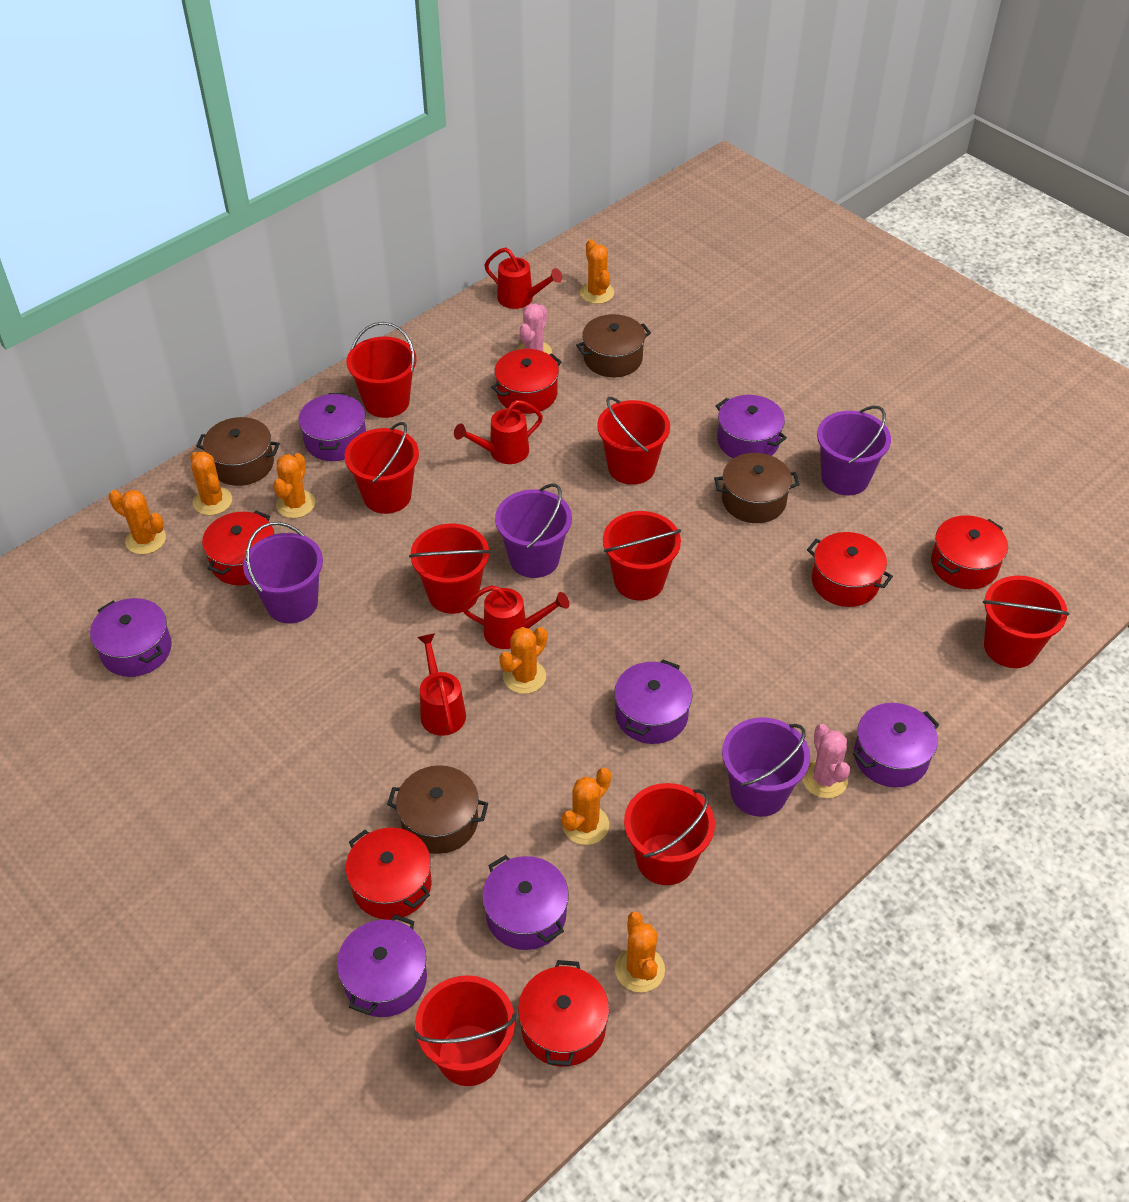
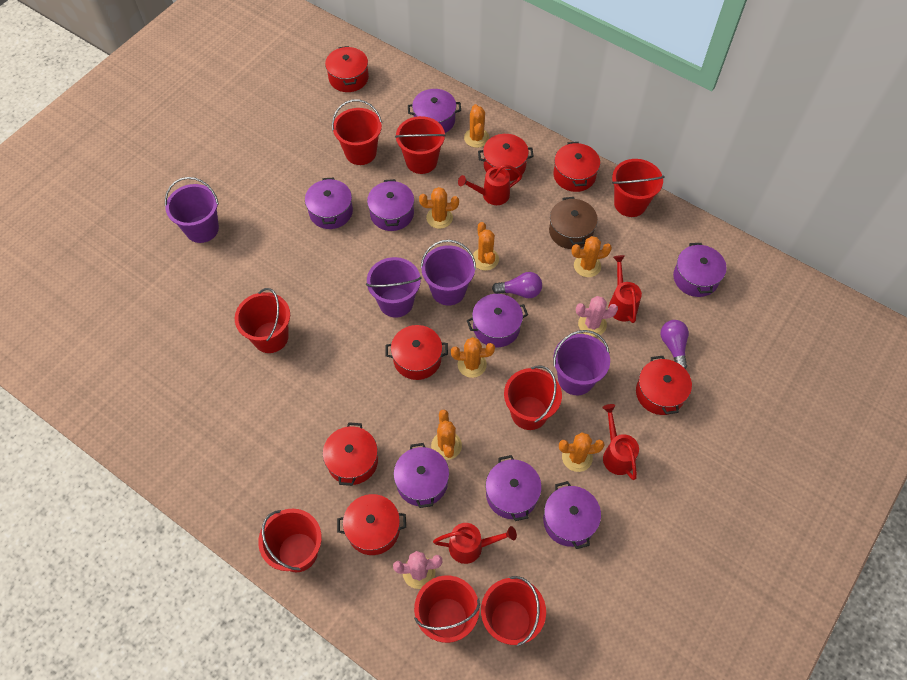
brown pot: [196,417,280,486] [387,765,488,854] [576,314,651,377] [714,453,799,523] = 4 -> [549,197,598,249] = 1
purple light bulb: none = 0 -> [492,272,542,298] [660,320,689,369] = 2
purple pot: [90,598,172,677] [299,393,366,461] [337,915,427,1017] [482,855,569,950] [614,659,692,744] [716,395,787,458] [853,703,939,787] = 7 -> [305,177,353,229] [367,179,414,231] [394,443,449,508] [408,89,461,133] [467,294,528,347] [485,455,542,521] [543,481,601,549] [673,243,727,297] = 8
red pot: [202,510,274,585] [346,828,431,920] [491,349,562,414] [518,960,609,1067] [807,532,893,607] [931,515,1008,589] = 6 -> [323,422,378,486] [325,46,369,92] [337,494,406,555] [385,325,448,380] [478,134,534,181] [553,142,600,192] [636,356,692,415] = 7

